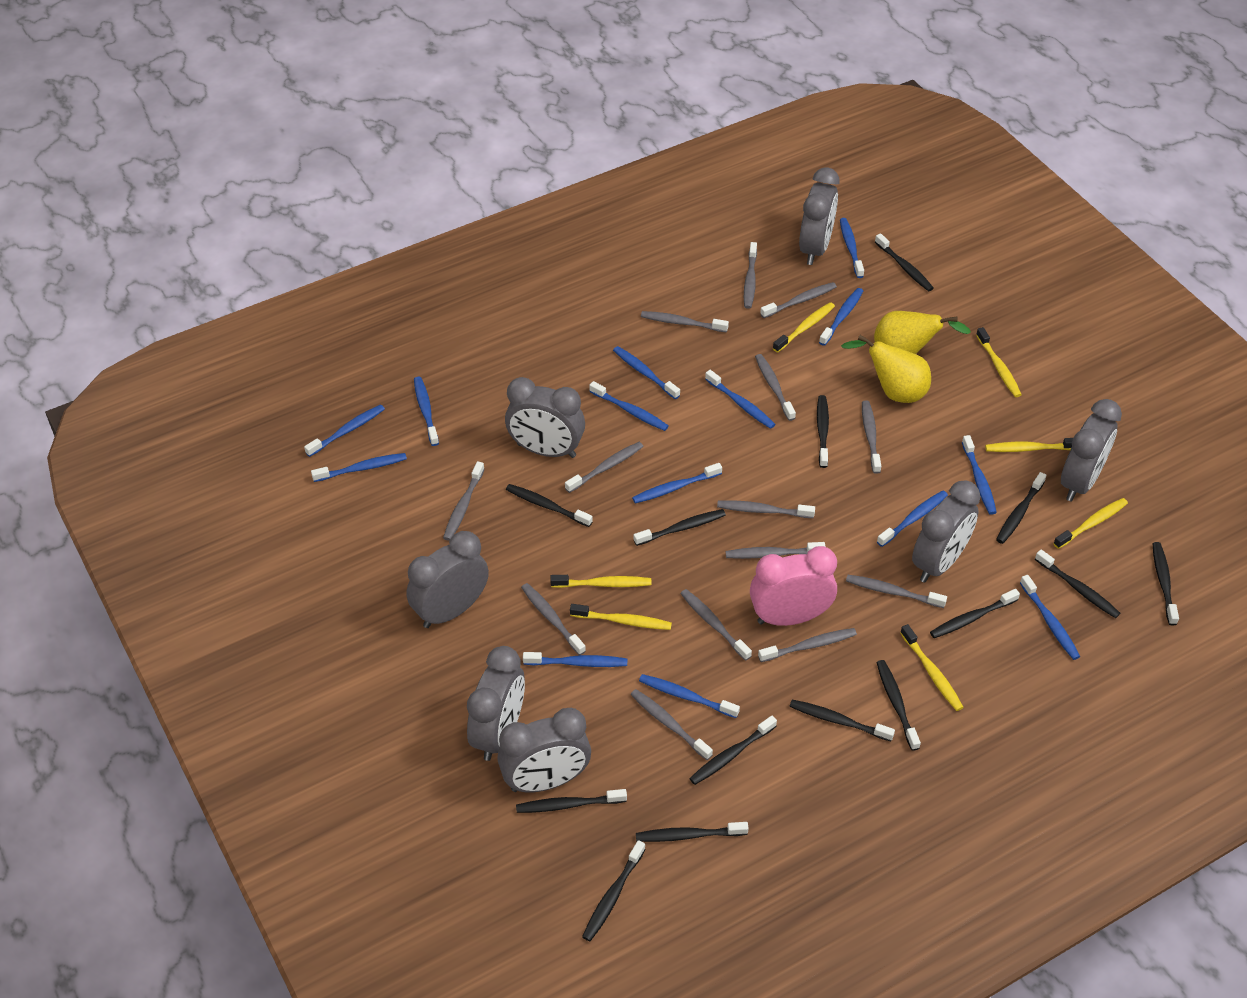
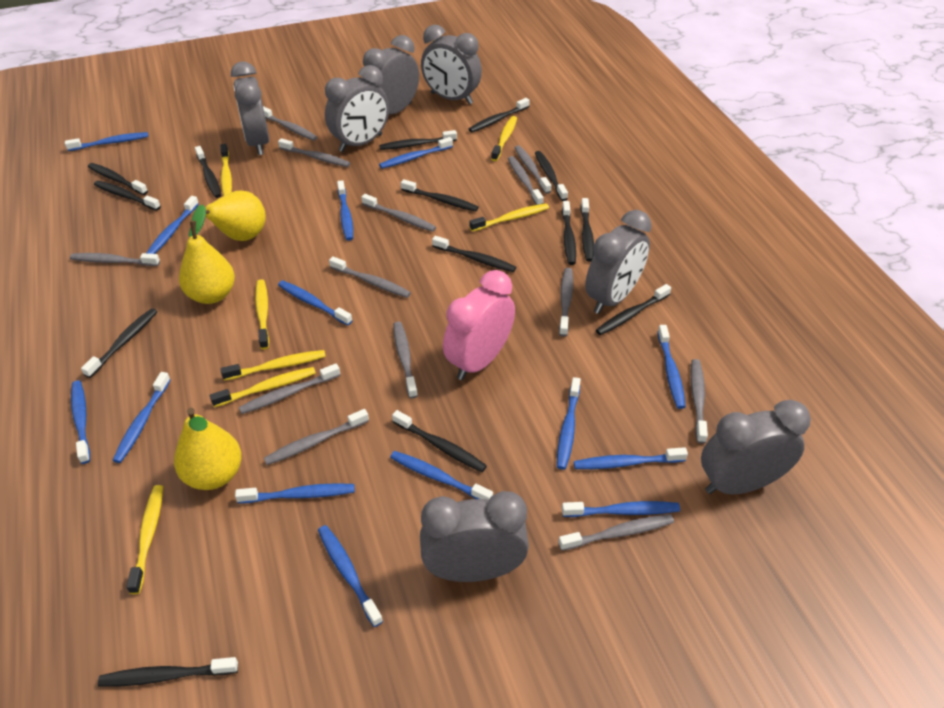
grey toothbrush: [443,461,485,541] [521,583,586,655] [565,442,643,493] [631,689,713,760] [641,311,729,332] [680,589,752,661] [717,500,815,518] [726,542,826,559] [744,242,757,309] [755,354,796,421] [758,628,857,662] [760,282,837,318] [846,575,947,608] [862,400,881,474] = 14 -> [70,253,160,266] [239,363,340,414] [263,106,317,141] [264,409,369,465] [278,138,350,167] [329,256,411,298] [361,194,436,232] [393,322,418,399] [508,156,543,205] [515,145,551,194] [558,514,674,551] [559,268,573,337] [691,359,708,444] = 13
yellow pear: [841,335,931,403] [874,311,971,354] = 2 -> [174,407,242,490] [179,204,235,304] [189,190,266,241] = 3

